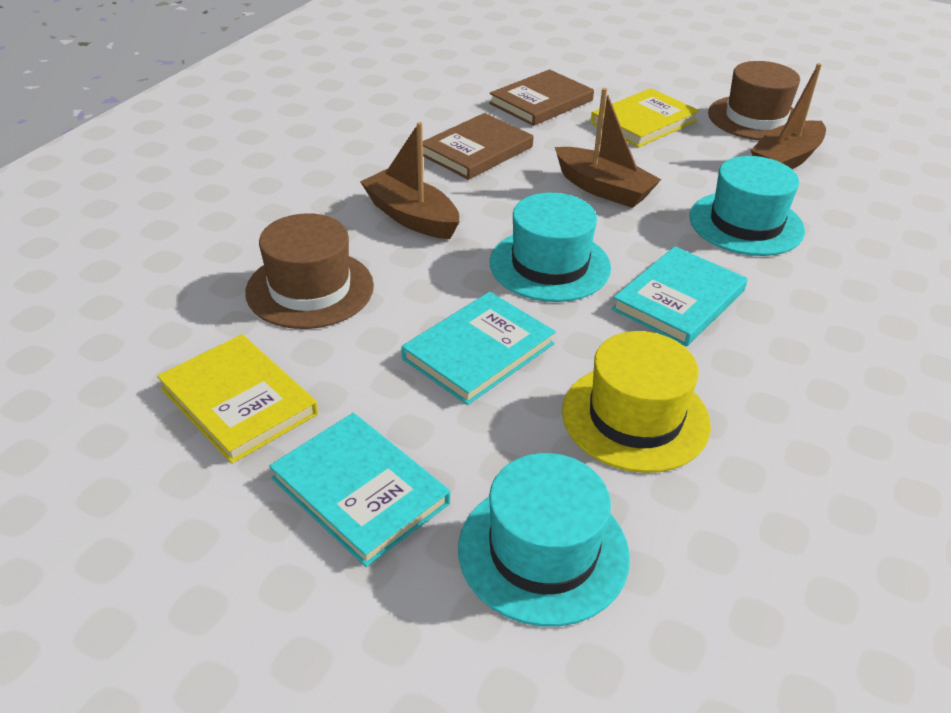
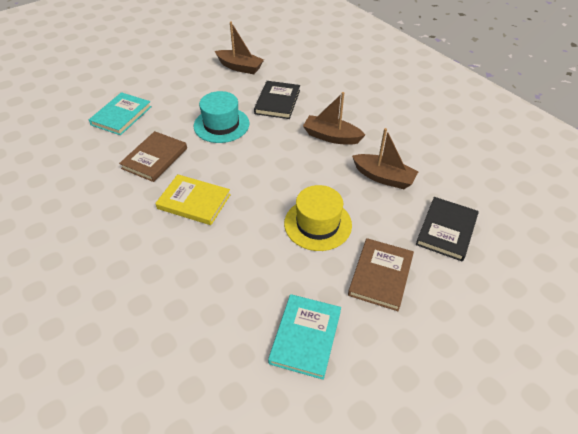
black book: none = 0 -> [254,81,300,119] [416,197,479,261] = 2
brown hat: [245,213,374,329] [708,61,800,140] = 2 -> none = 0
turquoise book: [269,413,450,567] [401,292,556,405] [612,246,747,347] = 3 -> [89,92,152,135] [268,294,341,380] = 2
turquoise hat: [458,453,630,627] [490,193,611,302] [689,156,805,256] = 3 -> [194,91,249,143] = 1
yellow book: [157,334,318,464] [591,88,699,148] = 2 -> [155,174,231,225] = 1

